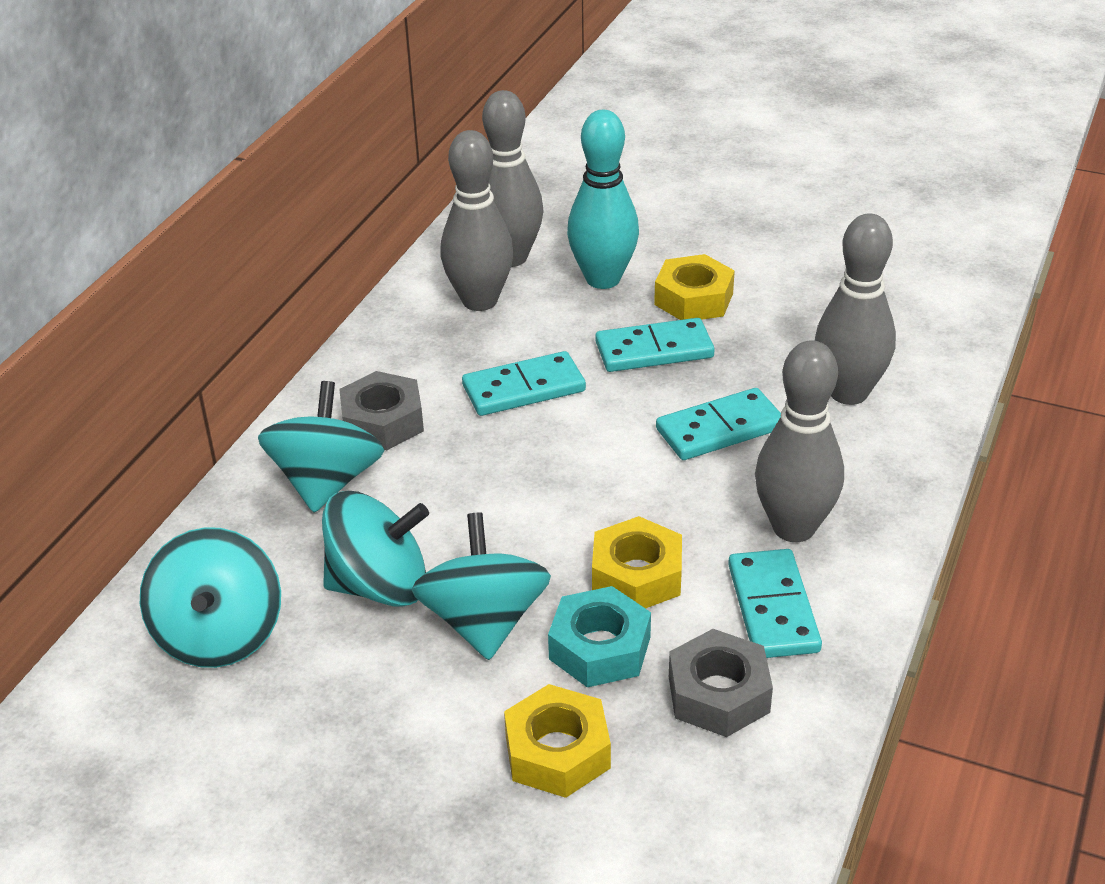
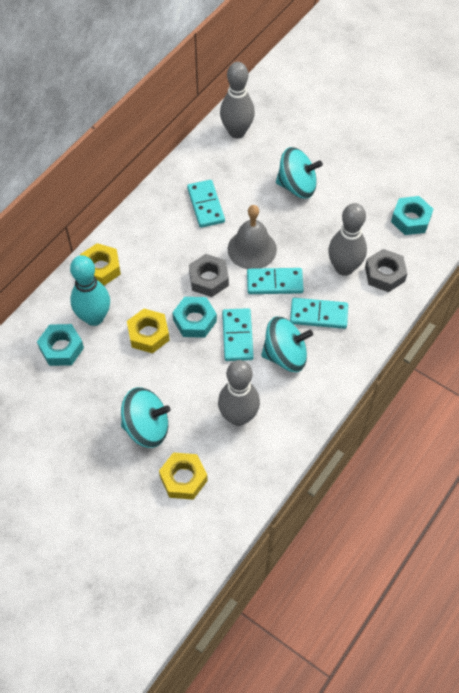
grey bell: none = 0 -> [228,205,277,269] = 1
grey bowling pin: [440,130,513,311] [482,90,544,267] [755,340,844,542] [815,213,896,405] = 4 -> [218,360,260,426] [220,62,255,138] [328,203,367,276] = 3
turquoise nut: [548,586,651,687] = 1 -> [37,324,84,366] [172,297,217,338] [391,196,433,235] = 3
turquoise spinning top: [140,527,281,668] [258,381,384,513] [322,491,429,607] [412,512,551,660] = 4 -> [121,387,170,448] [261,316,313,372] [276,147,323,199] = 3

